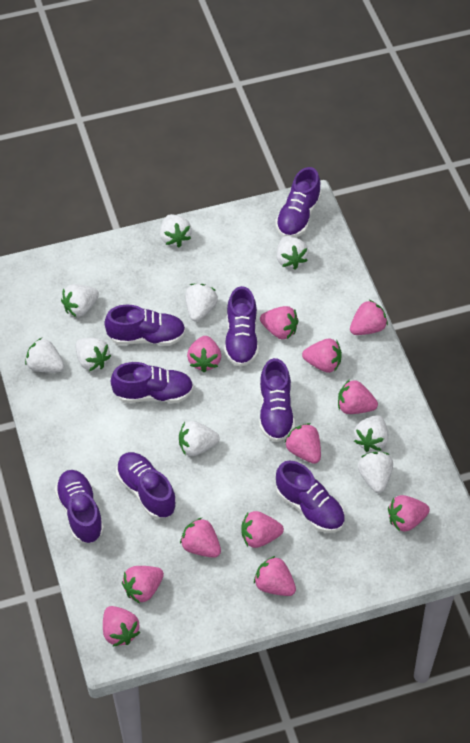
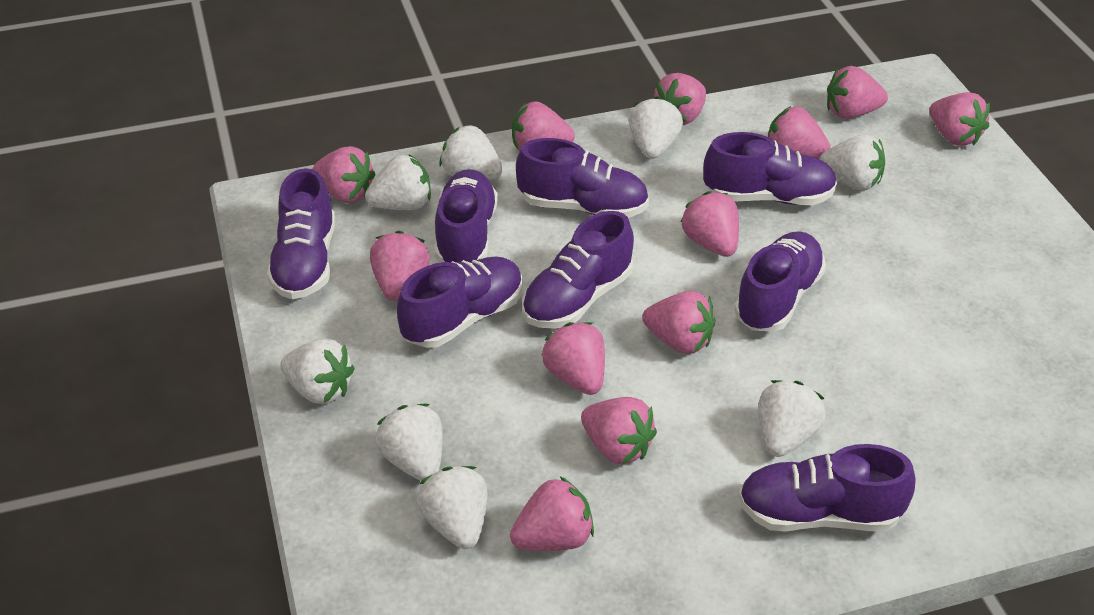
white strawberry: [25,338,65,373] [61,284,99,317] [75,338,111,371] [160,214,192,247] [179,421,220,456] [185,284,218,322] [276,236,308,270] [354,415,388,452] [358,452,393,493] = 9 -> [280,339,354,404] [365,155,431,210] [376,404,443,481] [417,466,487,549] [439,125,503,180] [629,96,683,159] [758,380,826,457] [819,134,885,191] = 8

